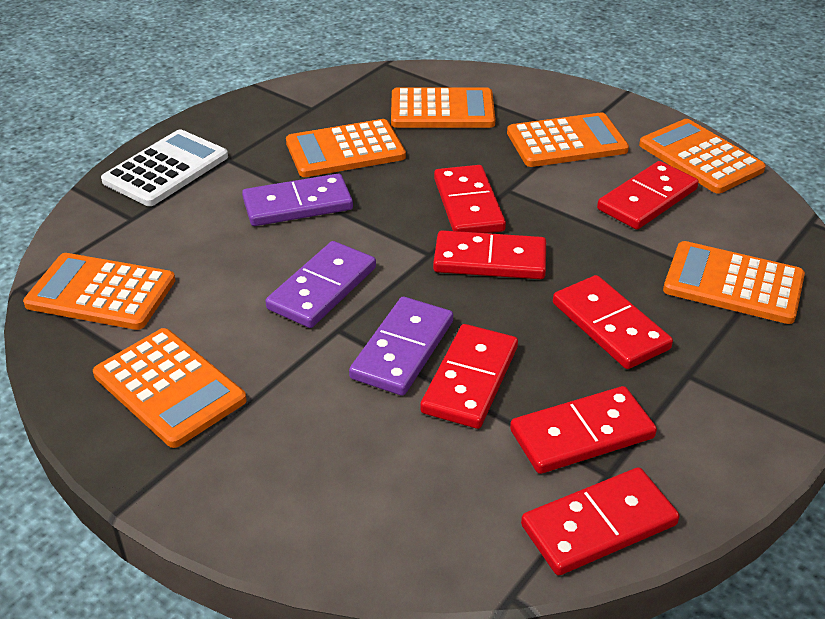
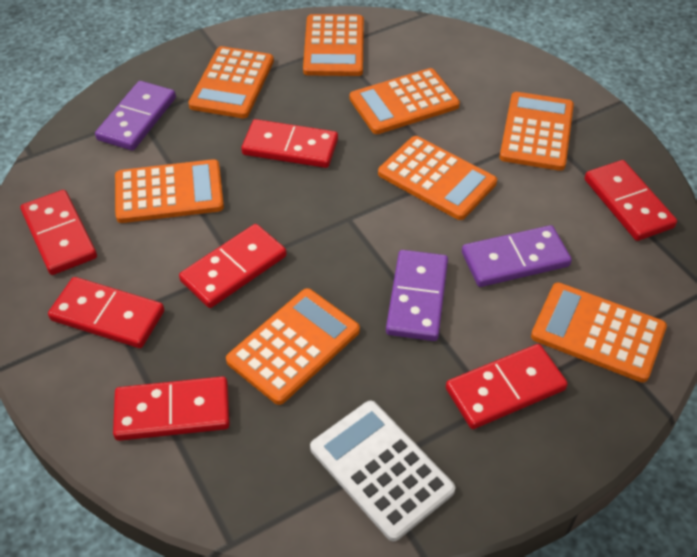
orange calculator: [23,253,176,330] [93,328,247,448] [286,119,406,177] [391,87,495,128] [507,112,629,167] [639,119,766,193] [663,241,805,324] = 7 -> [115,159,224,223] [188,46,274,118] [226,288,360,405] [303,14,364,76] [350,68,460,134] [378,136,497,220] [499,92,574,171] [531,282,667,383] = 8

